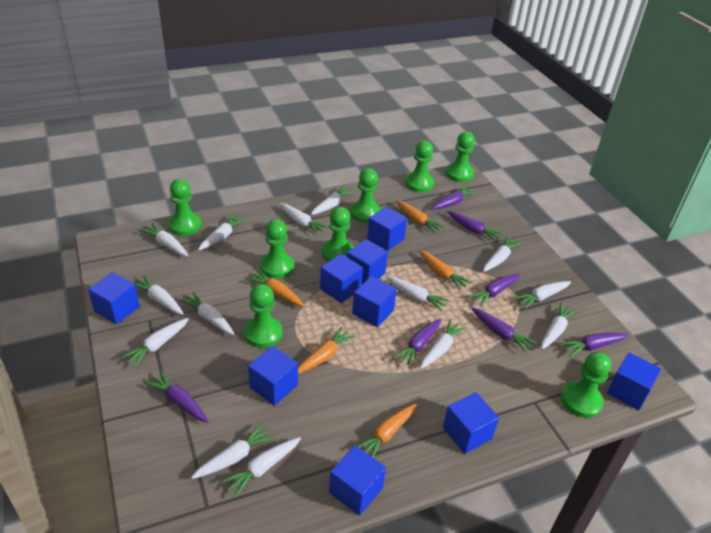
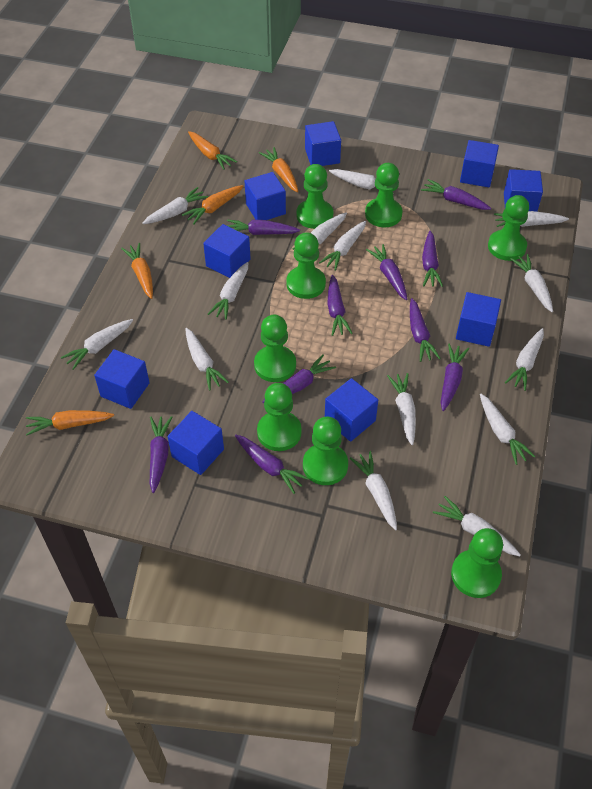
purple carrot: [144,370,208,423] [393,319,441,367] [431,185,477,210] [447,211,503,242] [468,274,521,307] [471,307,536,353] [560,333,628,357] = 7 -> [150,416,172,493] [227,219,300,235] [235,435,309,494] [262,354,336,403] [327,275,352,336] [366,244,407,300] [410,298,441,362] [421,179,491,210] [422,231,443,287] [441,344,469,411] = 10

